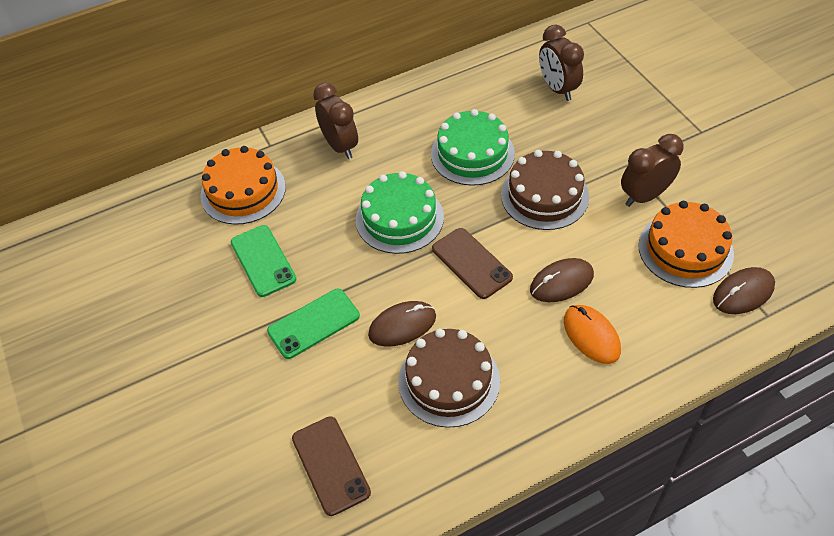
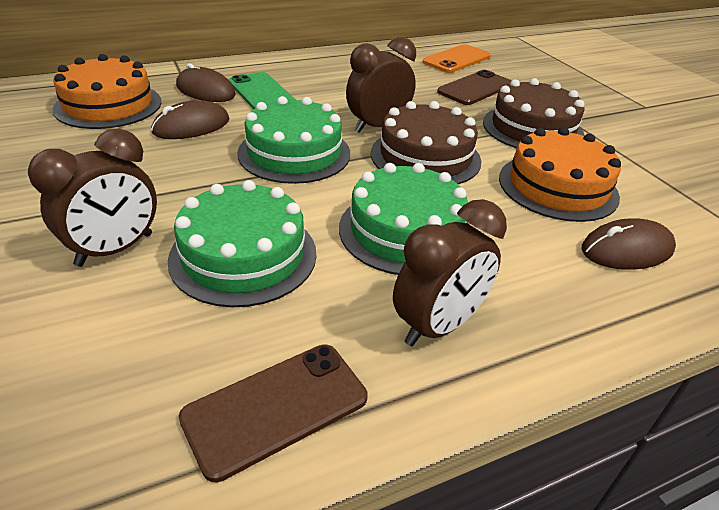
green cake: [356,171,444,254] [431,109,515,186] = 2 -> [168,180,316,307] [237,96,350,184] [339,163,469,275] = 3
green phone: [231,225,296,297] [267,289,360,359] = 2 -> [229,72,296,109] = 1
orange mouse: [564,305,621,364] = 1 -> none = 0
orange phone: none = 0 -> [422,44,491,73] = 1

